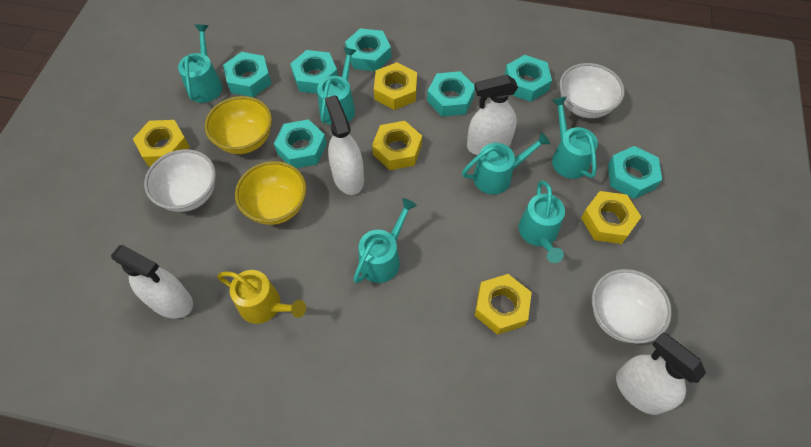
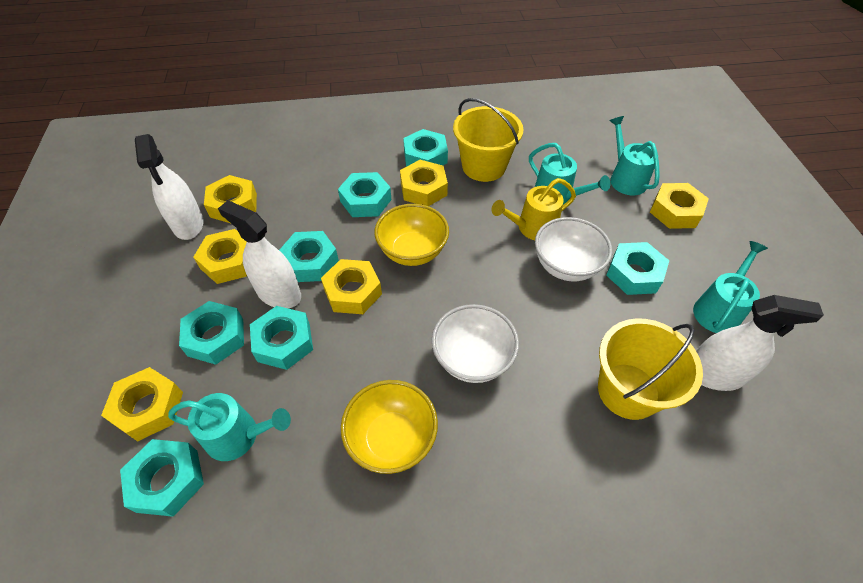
turquoise watering can: [178,24,223,103] [317,47,357,125] [353,198,417,283] [462,132,550,194] [519,180,565,263] [552,97,598,179] = 6 -> [168,393,291,461] [529,143,610,205] [610,116,660,195] [693,241,768,333] = 4
white bowl: [144,149,216,212] [559,63,625,118] [592,269,672,344] = 3 -> [432,304,519,383] [535,217,612,281] = 2
white spray bottle: [111,245,193,319] [325,95,364,195] [467,75,518,155] [616,332,706,415] = 4 -> [135,134,204,240] [218,201,301,308] [696,295,824,391] = 3
yellow bucket: none = 0 -> [453,98,524,182] [598,318,703,420] = 2
yellow nut: [133,120,190,167] [372,121,422,170] [374,62,417,110] [475,274,532,335] [581,191,641,244] = 5 -> [101,367,183,442] [193,229,247,284] [204,175,257,223] [321,259,382,314] [400,160,448,206] [650,183,709,229] = 6

